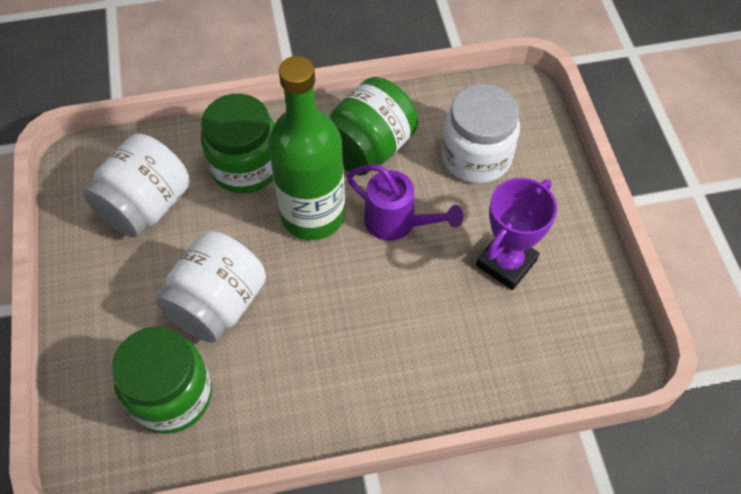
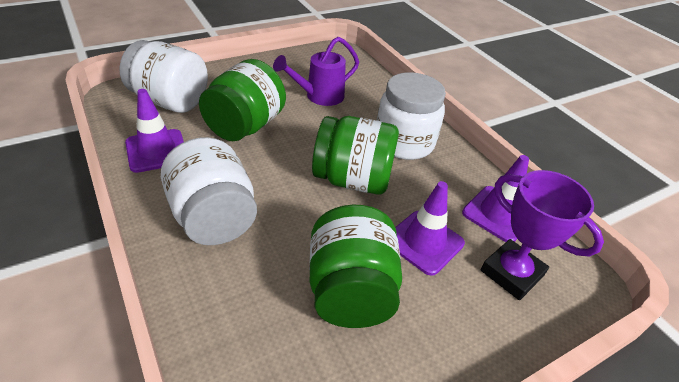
green bottle: [268,56,345,240] = 1 -> none = 0
purple traffic cone: none = 0 -> [125,89,184,173] [395,181,465,276] [462,155,529,242] = 3

